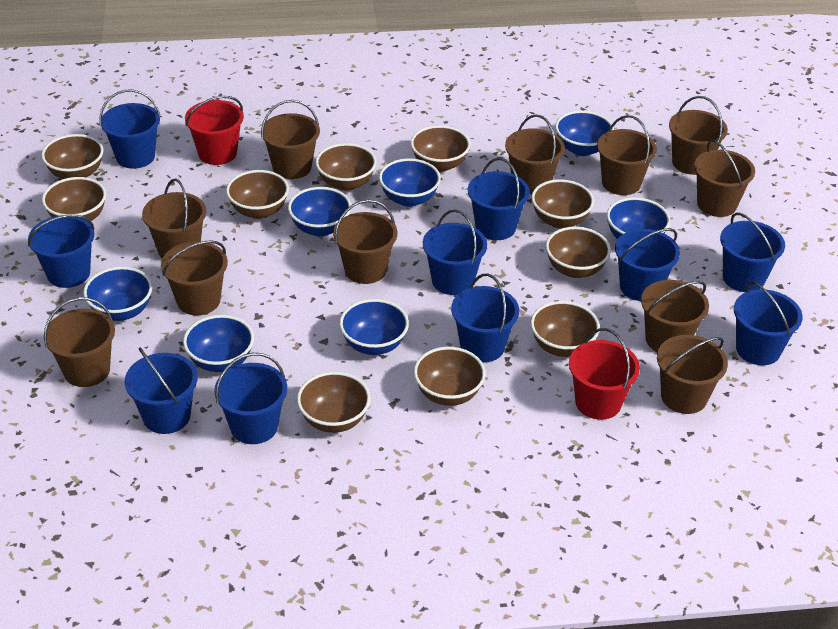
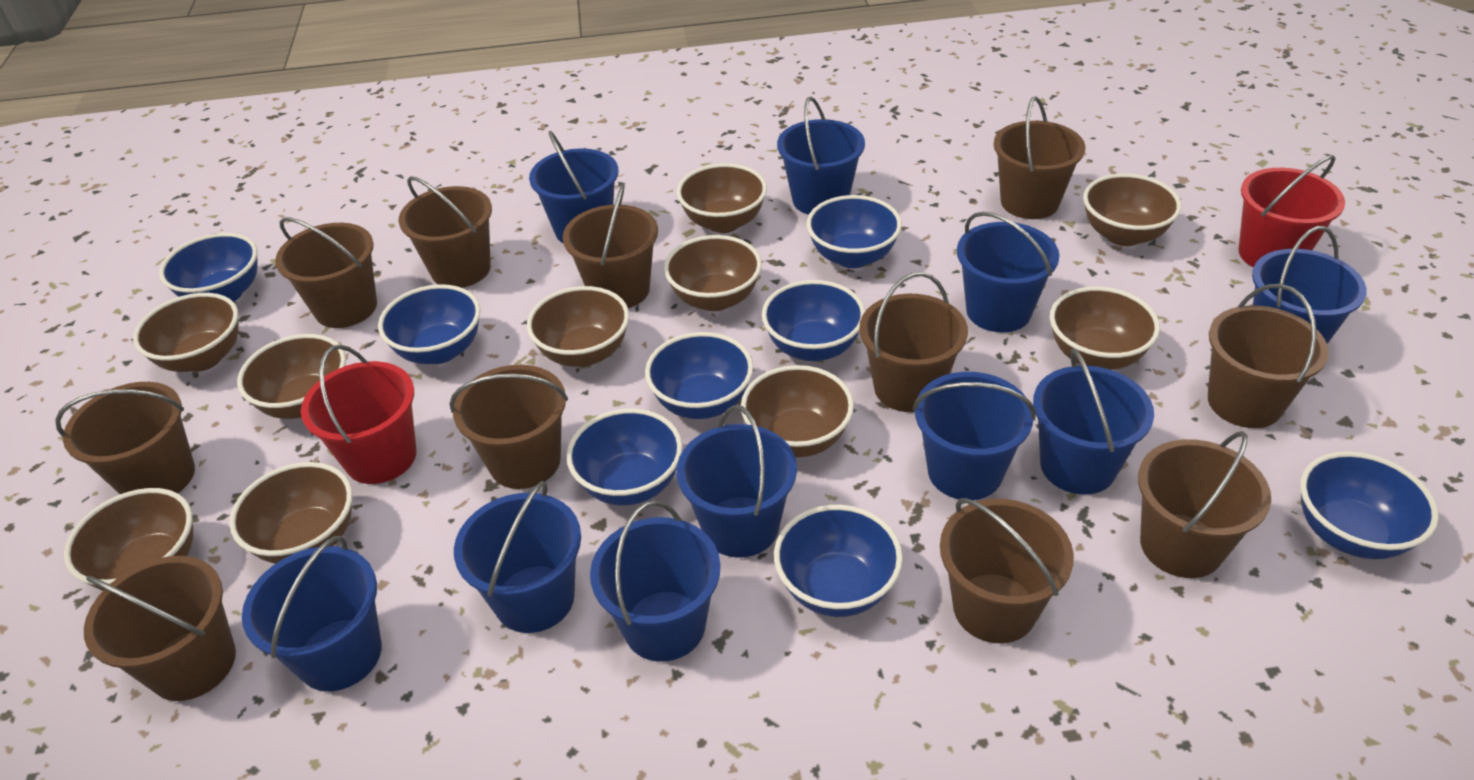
blue bowl: [83,267,152,321] [183,315,254,372] [288,187,351,237] [339,299,409,355] [379,158,441,207] [555,111,614,156] [607,197,670,239] = 7 -> [159,233,257,302] [378,284,481,364] [566,409,683,505] [645,332,753,419] [762,280,865,361] [774,505,903,617] [807,195,902,268] [1300,451,1439,559] = 8

